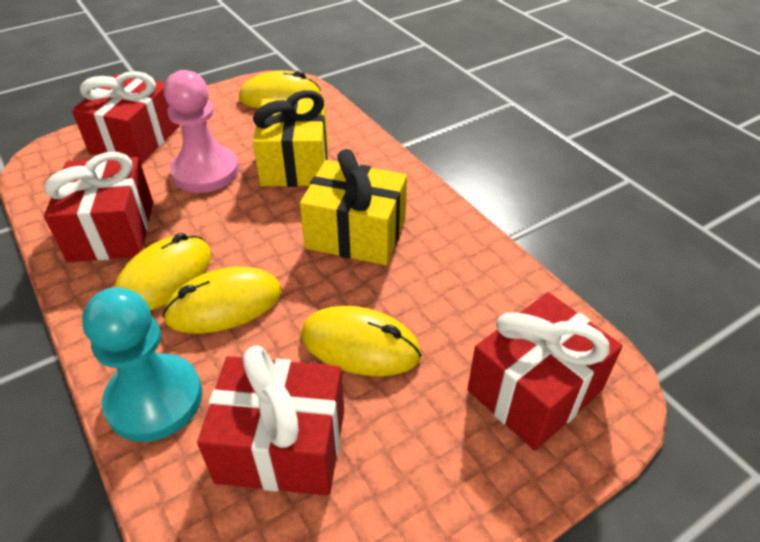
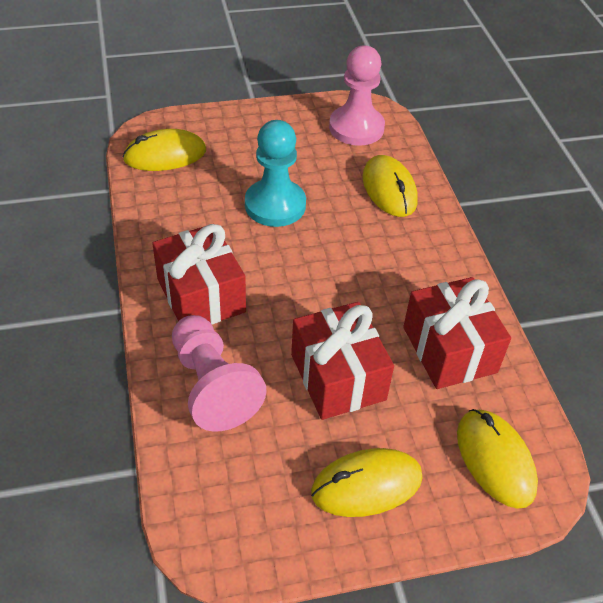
pink pawn: [164,70,239,193] = 1 -> [172,315,267,432] [329,45,385,146] = 2
red gift: [44,152,153,262] [72,71,179,165] [197,345,344,496] [468,292,622,451] = 4 -> [152,224,246,325] [291,302,394,420] [403,277,511,389] = 3
yellow gift: [253,90,328,187] [300,149,407,265] = 2 -> none = 0

